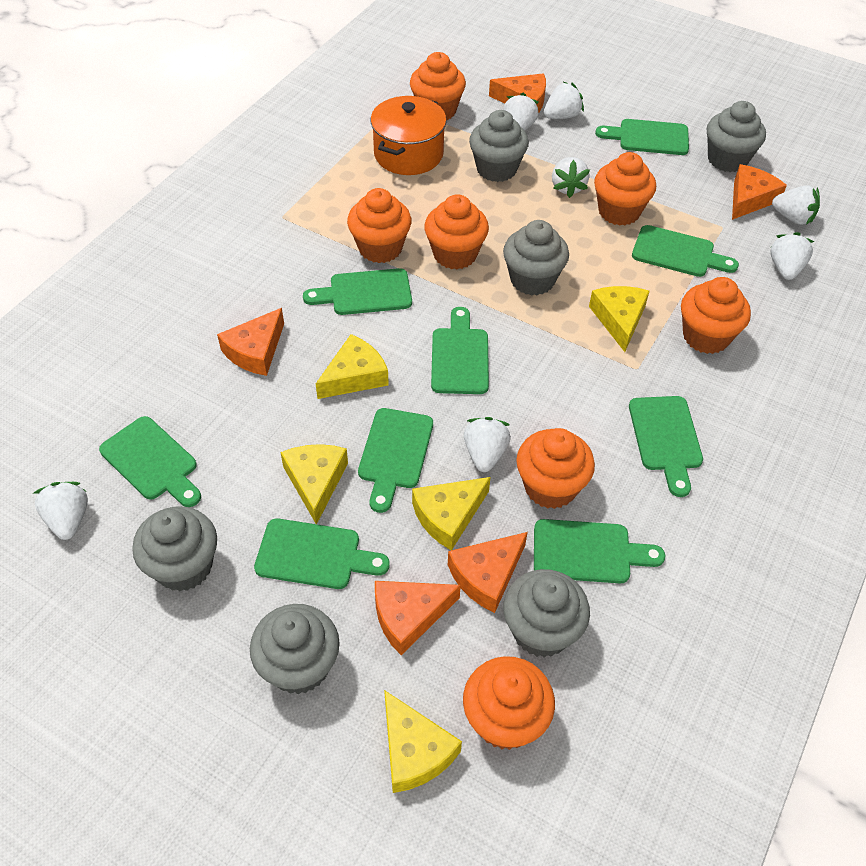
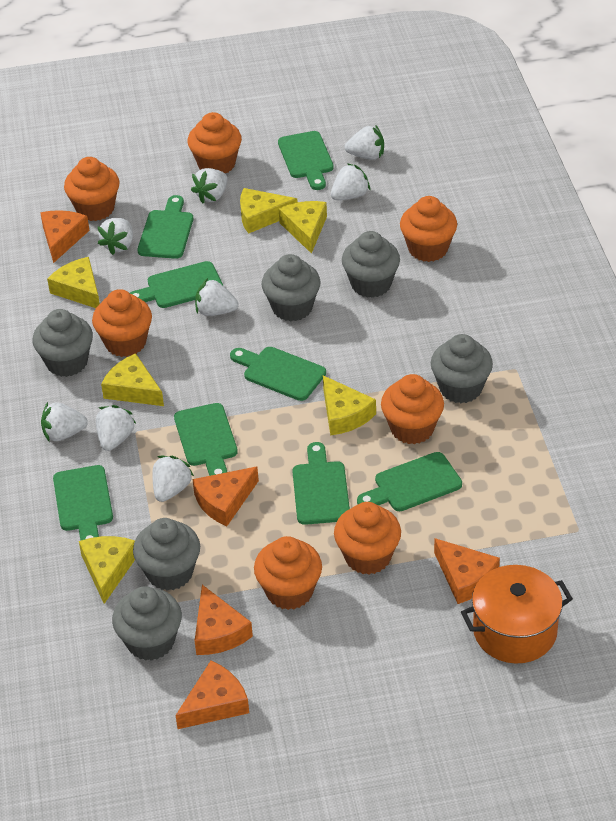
green cutting board: [99,416,201,507] [254,519,390,589] [303,268,412,315] [358,408,433,513] [431,307,489,394] [534,519,665,584] [595,119,689,155] [629,396,703,497] [632,225,739,277] = 9 -> [53,465,113,541] [130,261,223,308] [137,195,193,259] [174,403,238,476] [230,347,326,401] [278,131,334,190] [292,442,350,525] [357,452,462,511] = 8
white strawberry: [34,482,88,540] [464,417,511,472] [504,93,539,131] [544,82,584,119] [552,157,590,198] [770,232,815,280] [772,185,820,225] = 7 -> [41,402,88,441] [96,405,136,451] [98,218,133,255] [152,456,194,502] [191,168,228,204] [195,278,238,316] [331,163,371,200] [345,125,384,160] = 8
yellow cheese: [280,444,348,524] [316,334,389,399] [384,690,462,793] [412,477,491,550] [589,286,649,352] = 5 -> [47,257,100,308] [79,536,135,604] [101,353,164,406] [240,188,297,234] [279,201,327,254] [323,376,376,436] = 6

